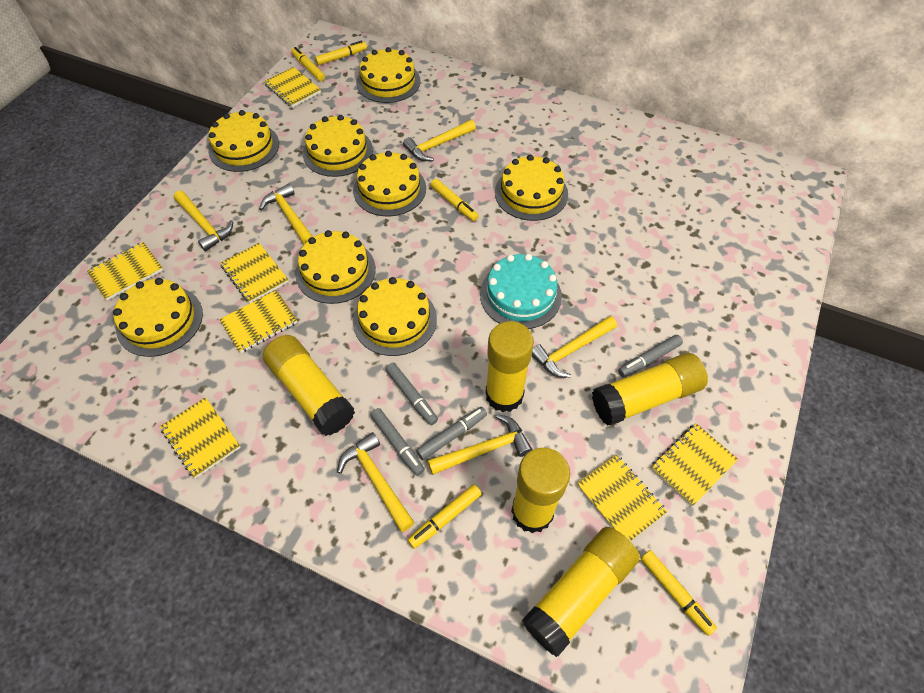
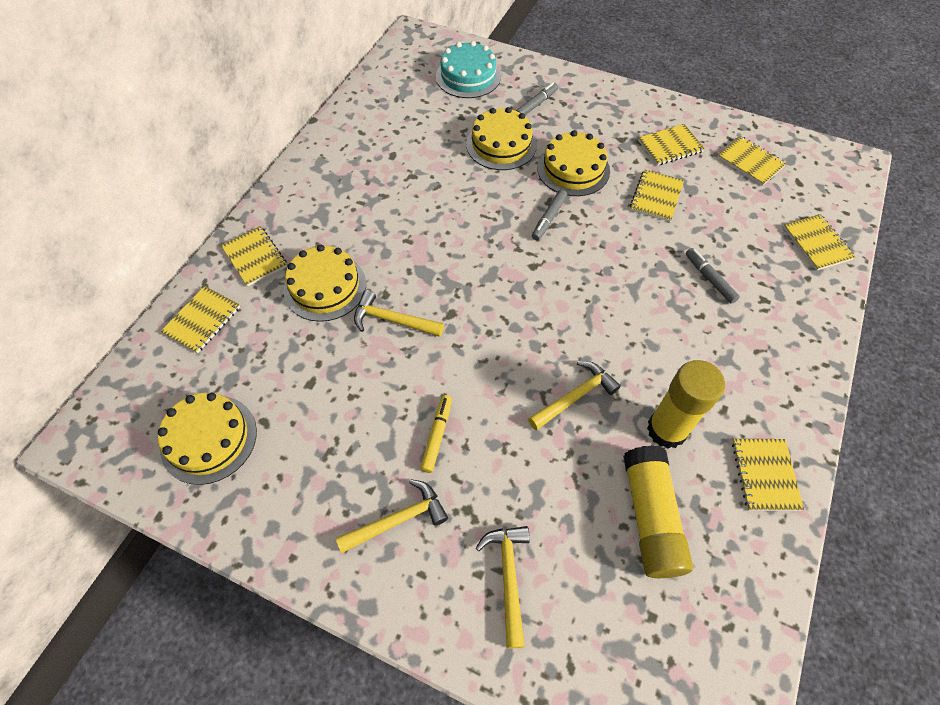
grey marker: [370,408,425,476] [386,363,438,425] [416,407,487,460] [618,335,683,377] = 4 -> [516,83,558,115] [532,190,567,241] [685,248,740,304] = 3
yellow cake: [113,278,203,357] [208,110,279,172] [295,230,376,304] [303,115,373,177] [353,151,426,216] [353,277,437,356] [356,47,421,103] [495,155,568,221] = 8 -> [158,393,257,485] [283,245,366,322] [466,107,537,170] [537,130,610,196] = 4
yellow glue stick: [263,335,355,436] [485,321,534,412] [511,448,570,534] [522,527,640,657] [592,353,708,426] = 5 -> [623,445,693,578] [647,360,725,449] = 2
yellow hammer: [174,191,233,251] [259,183,313,244] [337,432,415,532] [403,120,476,161] [428,414,532,475] [532,316,617,378] = 6 -> [336,479,448,553] [354,290,444,337] [476,526,530,648] [528,361,621,430] = 4
yellow marker: [291,47,325,81] [315,41,367,65] [408,484,482,549] [431,179,479,221] [641,550,717,636] = 5 -> [420,395,452,473] = 1

